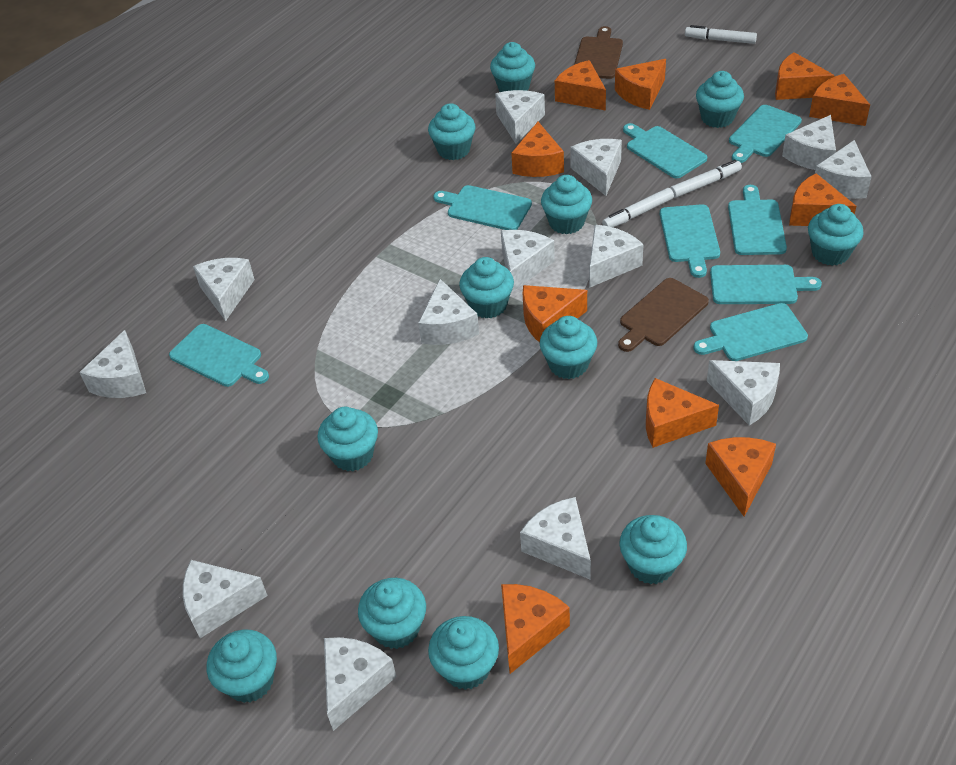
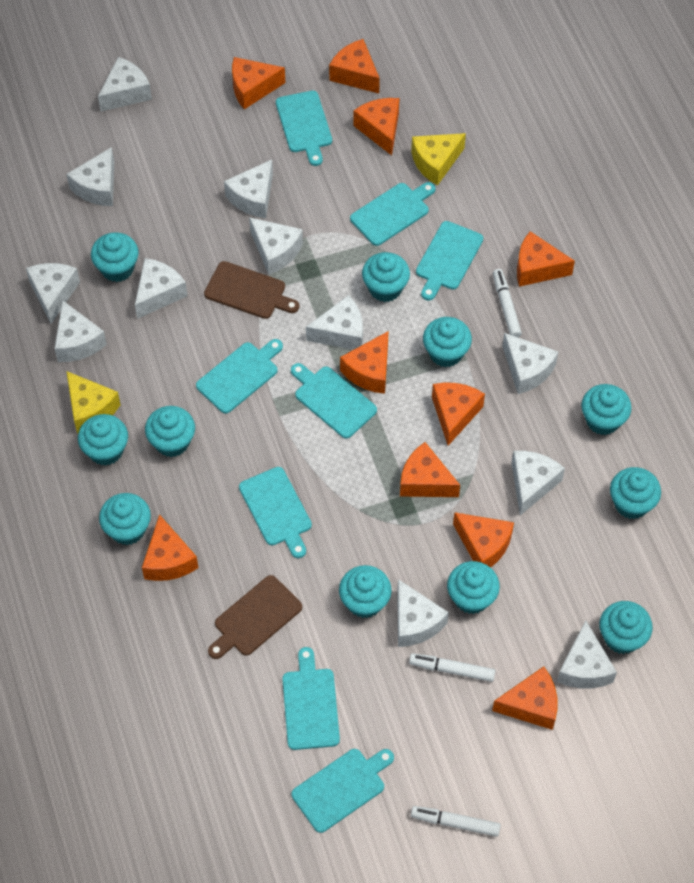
turquoise cupcake: [207,630,277,703] [318,407,378,471] [358,578,426,649] [428,103,475,160] [428,616,499,690] [459,257,514,319] [490,42,535,92] [540,316,597,379] [541,175,592,234] [619,515,687,584] [696,71,744,128] [808,204,864,266] = 12 -> [78,414,128,466] [91,232,139,282] [99,493,151,545] [145,406,195,457] [339,565,392,618] [362,252,410,302] [423,317,472,367] [447,561,500,614] [581,384,632,435] [599,601,653,654] [610,467,661,519] = 11
white cheese: [79,330,146,398] [183,560,268,638] [193,258,255,321] [324,637,397,731] [418,279,479,345] [495,90,545,144] [501,230,555,293] [520,497,591,579] [570,139,622,196] [589,225,644,288] [707,360,780,425] [782,115,836,170] [815,140,872,199] = 13 -> [26,263,80,324] [54,300,107,362] [67,147,114,206] [98,57,152,112] [135,258,188,319] [224,160,273,218] [249,217,303,275] [306,295,363,350] [397,579,449,647] [502,333,558,394] [511,451,565,515] [557,620,617,689] = 12
yellow cheese: none = 0 -> [66,371,121,434] [411,133,466,185] = 2

